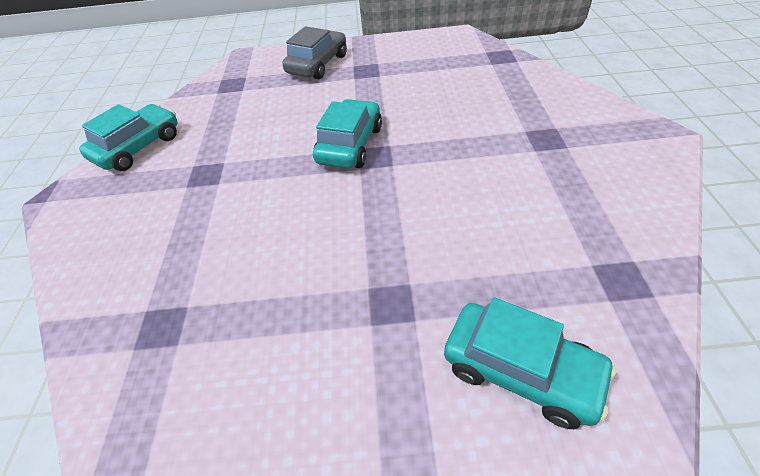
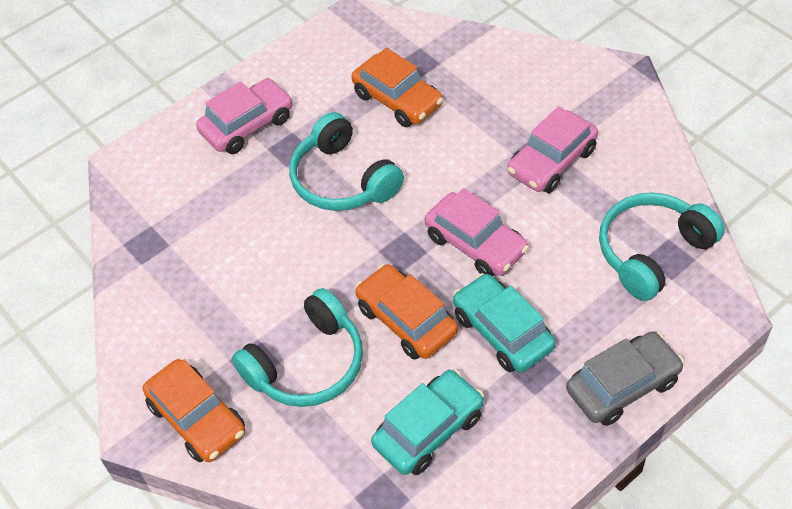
orange car: none = 0 -> [143,359,245,462] [351,48,443,127] [355,264,458,359] = 3
pink car: none = 0 -> [196,78,293,154] [425,188,529,276] [507,106,598,193] = 3
turquoise car: [79,104,178,171] [313,99,382,169] [444,297,617,429] = 3 -> [371,370,484,475] [453,273,556,372] = 2
turquoise headphones: none = 0 -> [232,288,363,407] [289,112,404,211] [599,192,725,301] = 3

